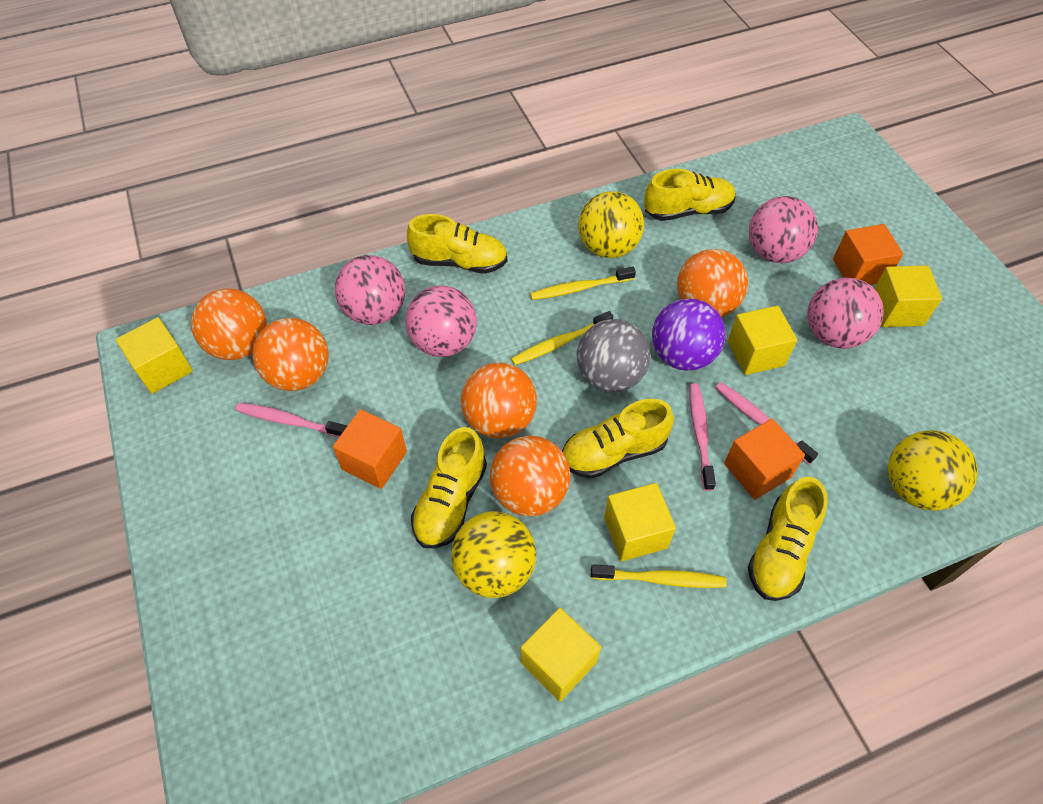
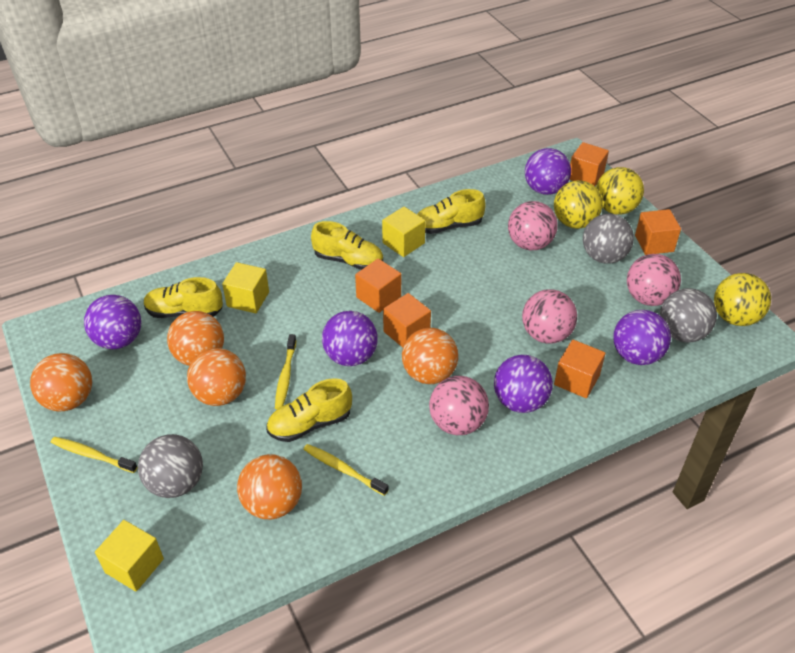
grey ball: [577,319,650,393] = 1 -> [138,434,203,498] [583,214,634,264] [660,288,717,342] = 3
orange cube: [333,409,407,489] [724,419,805,500] [833,224,903,285] = 3 -> [355,258,401,313] [383,293,431,347] [554,339,606,398] [570,142,609,186] [635,209,681,255] = 5
pink toothbrush: [235,403,347,438] [689,383,716,491] [715,382,818,464] = 3 -> none = 0
purple ball: [652,298,726,371] = 1 -> [84,295,141,349] [322,311,378,366] [494,355,553,413] [525,148,571,195] [613,310,671,365] = 5
yellow cube: [116,317,193,394] [521,608,601,702] [604,483,676,561] [728,306,797,375] [874,266,942,327] = 5 -> [95,520,164,592] [222,262,269,313] [382,207,426,257] = 3
yellow shoe: [407,214,507,274] [411,427,487,548] [562,399,674,479] [644,169,736,221] [748,477,828,601] = 5 -> [144,277,223,318] [266,378,352,442] [311,221,383,270] [417,189,486,234] = 4

